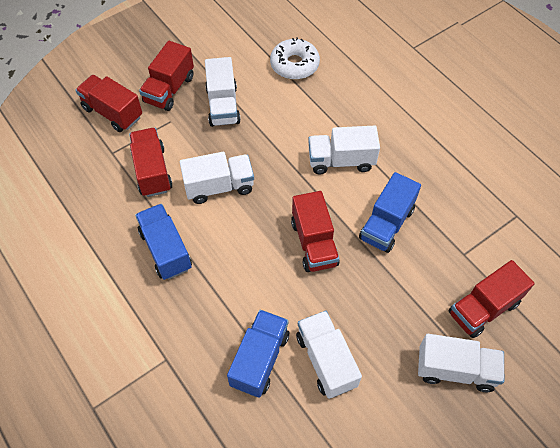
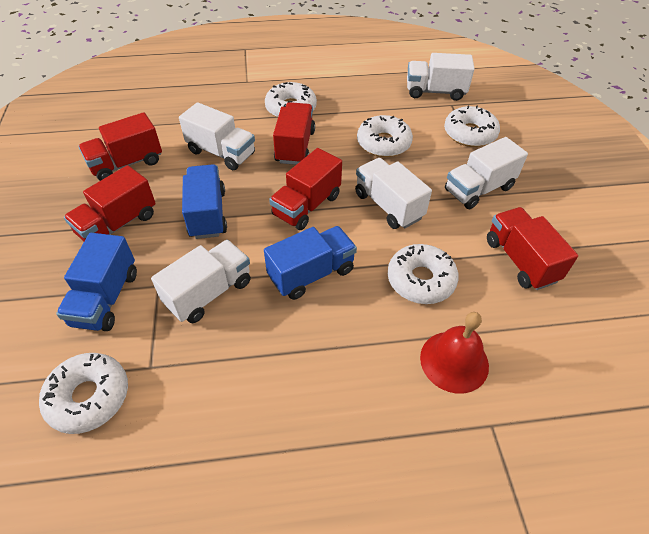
red bell: none = 0 -> [420,312,489,394] = 1
white donut: [270,38,320,80] = 1 -> [39,353,128,434] [265,82,317,118] [357,115,413,157] [388,244,459,304] [444,105,500,147] = 5

